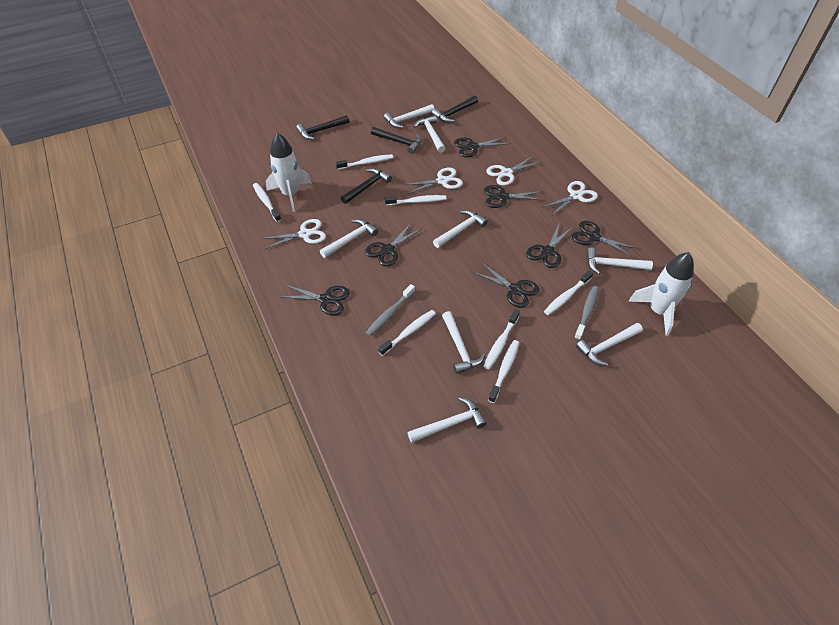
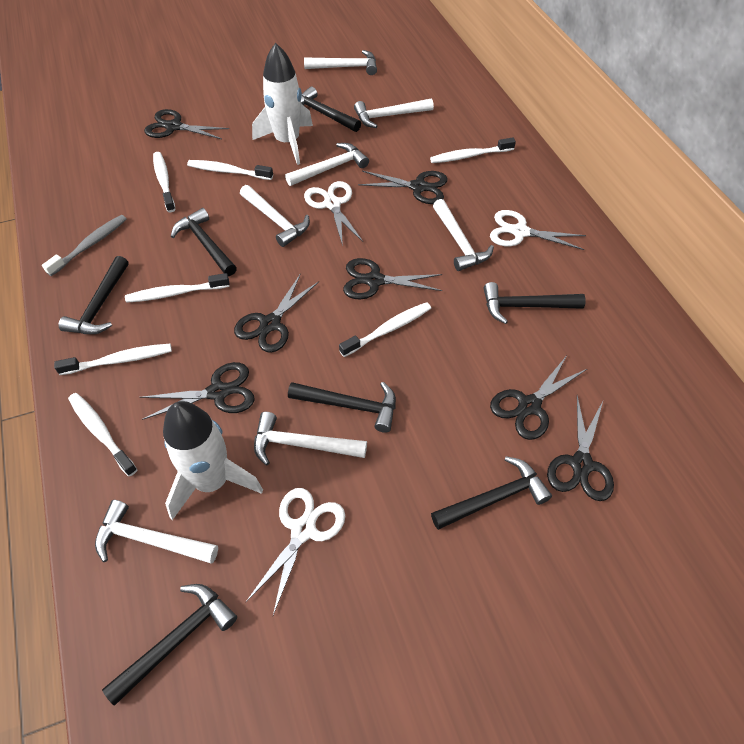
black hammer: [296,115,349,140] [341,168,392,204] [371,127,421,154] [432,96,478,123] = 4 -> [59,256,129,334] [102,584,237,706] [171,208,237,276] [288,382,396,433] [301,87,361,132] [431,456,552,530] [483,282,586,324] = 7
grey toothbrush: [366,284,415,336] [574,286,599,341] = 2 -> [42,215,127,276] = 1
white hammer: [320,219,378,258] [384,104,435,128] [407,397,487,443] [413,115,446,153] [433,210,488,248] [442,311,485,374] [576,323,643,366] [586,248,653,274] = 8 -> [95,500,218,564] [240,185,310,247] [254,412,367,465] [285,143,369,186] [304,50,377,75] [354,98,434,128] [433,199,494,271] = 7
white scissors: [261,219,326,249] [403,168,463,194] [486,156,542,186] [542,181,598,215] = 4 -> [246,488,345,615] [304,181,363,246] [490,210,586,250] = 3

